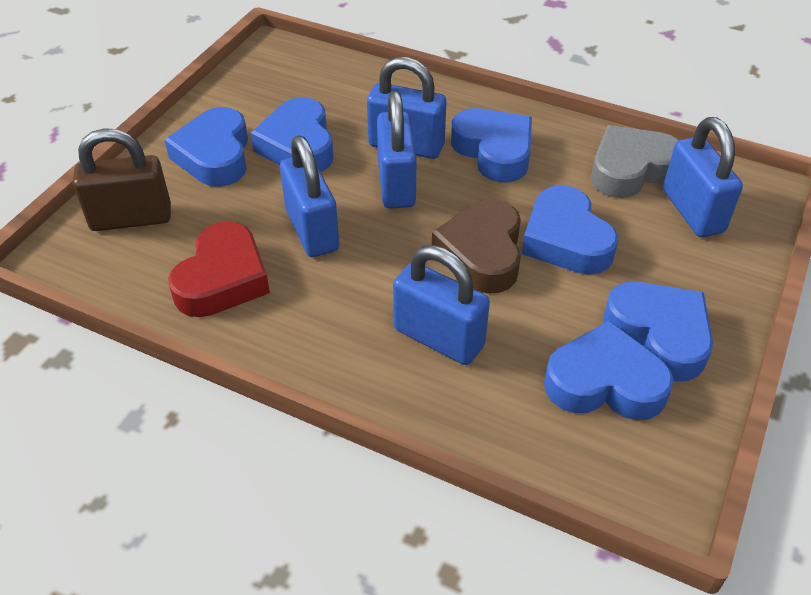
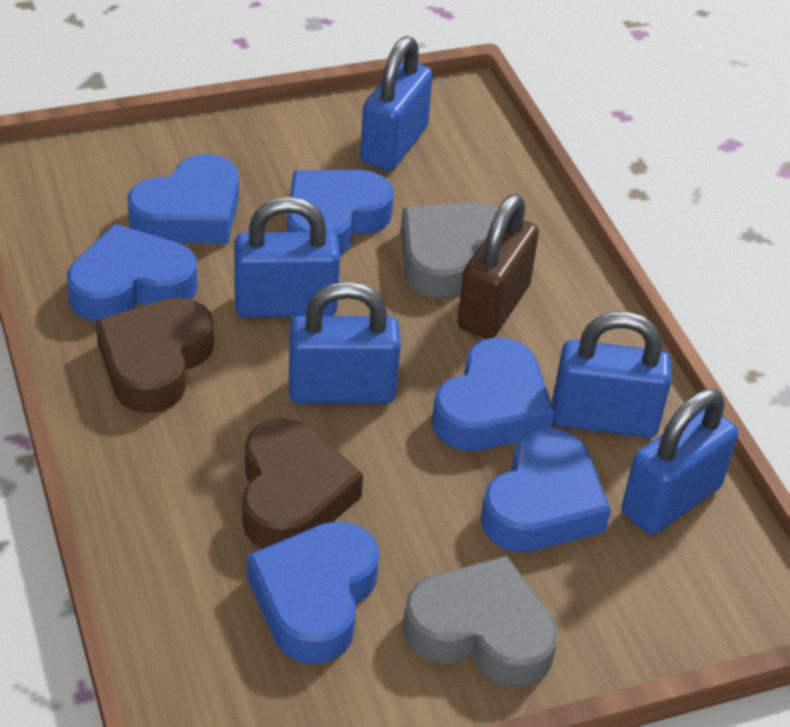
brown heart: [432,199,521,294] = 1 -> [96,298,214,413] [242,418,363,549] = 2
grey heart: [591,125,679,198] = 1 -> [401,202,497,299] [403,556,558,688] = 2
red heart: [168,222,270,317] = 1 -> none = 0

